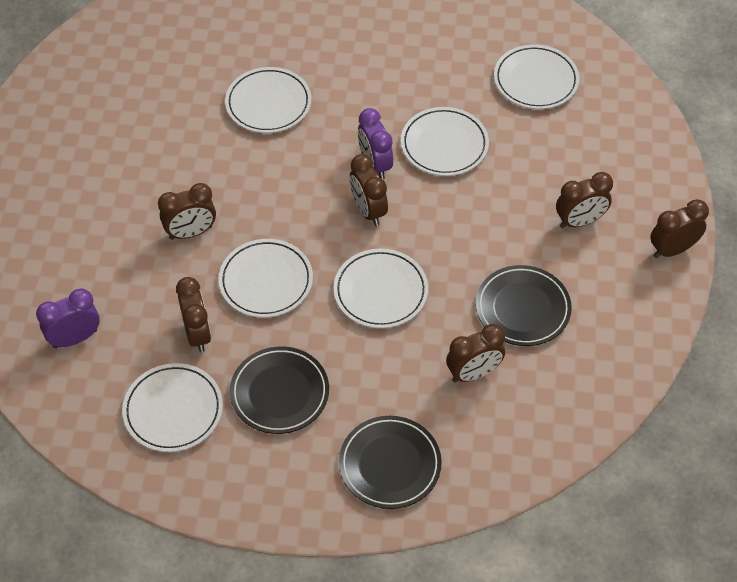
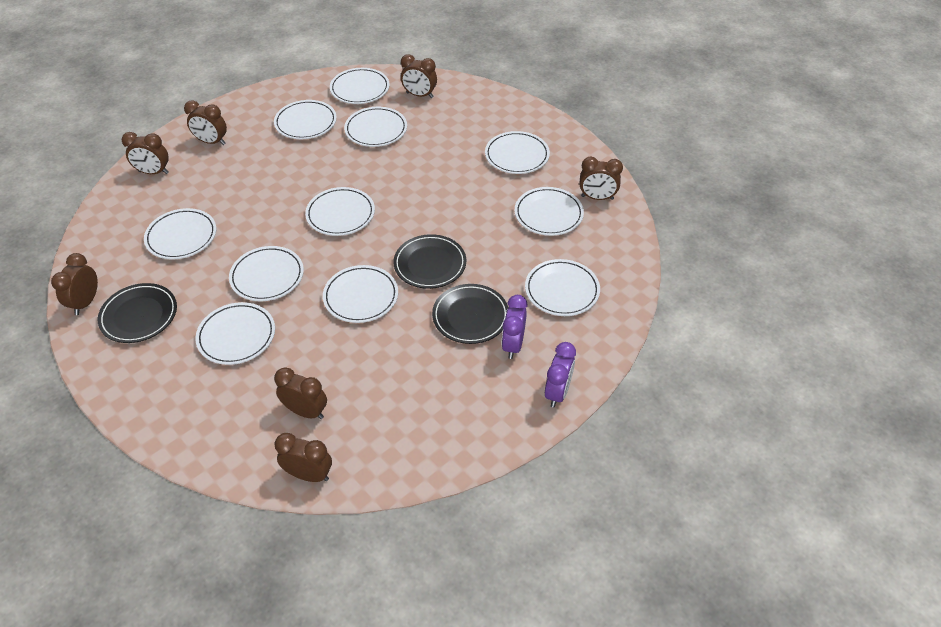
brown clock: [158,183,216,240] [176,277,211,352] [350,154,388,226] [446,324,505,383] [556,172,613,228] [650,199,709,258] = 6 -> [51,253,98,315] [122,132,169,174] [184,100,227,145] [274,367,327,419] [275,433,332,482] [401,54,437,98] [580,157,623,200] = 7
white plate: [122,363,223,452] [218,239,313,318] [225,67,312,133] [333,249,428,328] [401,107,489,176] [494,44,580,109] = 6 -> [144,208,216,259] [195,302,275,365] [229,246,304,301] [274,100,337,139] [305,187,375,236] [323,265,398,323] [330,68,390,104] [344,107,407,147] [485,131,550,174] [515,187,584,236] [525,259,600,316] = 11

